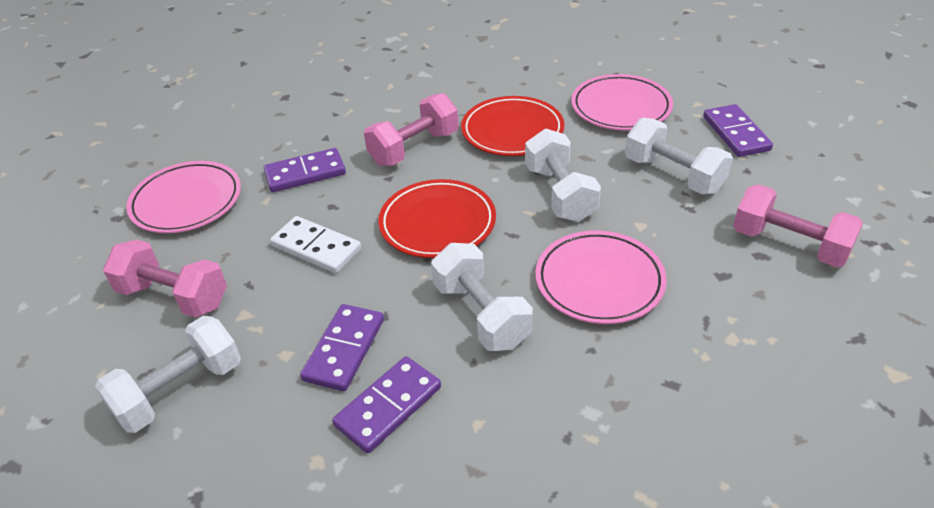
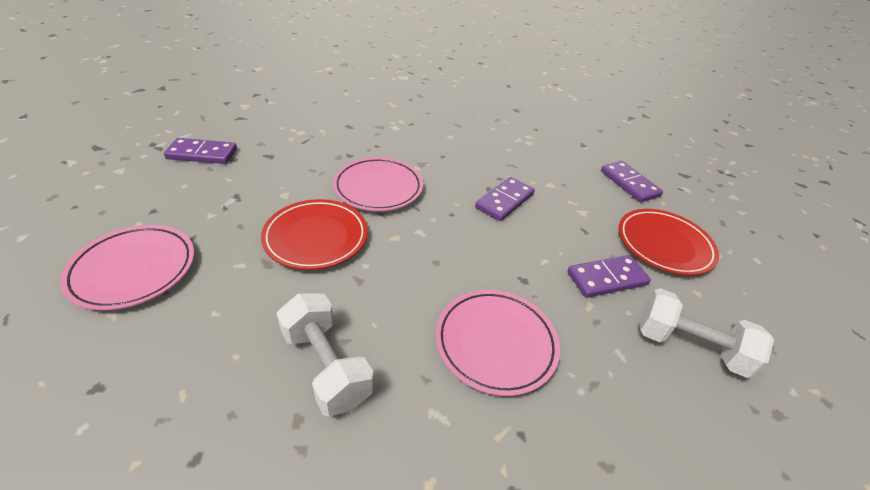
pink dumbbell: [103,239,227,318] [364,93,459,166] [733,184,863,268] = 3 -> none = 0
white domino: [270,216,361,273] = 1 -> none = 0
white dumbbell: [95,316,241,433] [431,243,533,351] [525,129,601,222] [625,118,733,194] = 4 -> [276,293,374,417] [639,288,774,378] = 2

